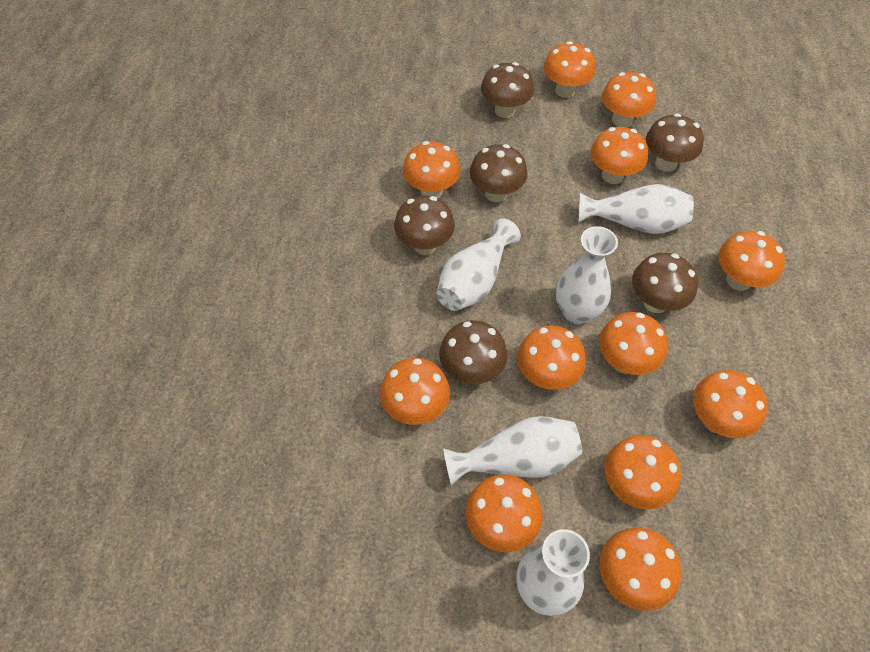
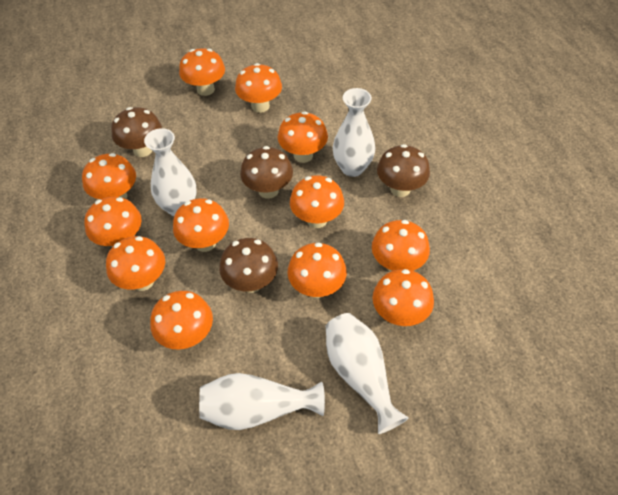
brown mushroom: [394,195,455,255] [439,320,507,384] [470,144,528,202] [481,62,534,118] [632,253,698,313] [646,113,704,172] = 6 -> [111,107,162,157] [219,238,278,293] [240,146,293,199] [377,144,430,197] = 4
white vase: [437,218,521,311] [443,416,582,485] [516,529,590,616] [556,226,618,324] [578,184,694,234] = 5 -> [144,128,197,216] [199,373,325,430] [326,313,409,434] [333,88,375,177] = 4

